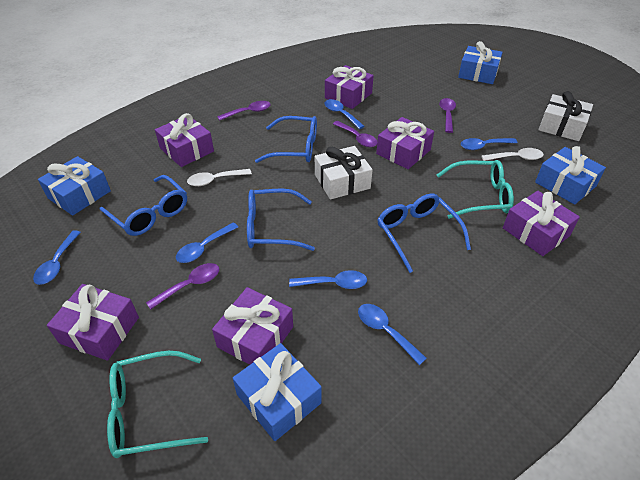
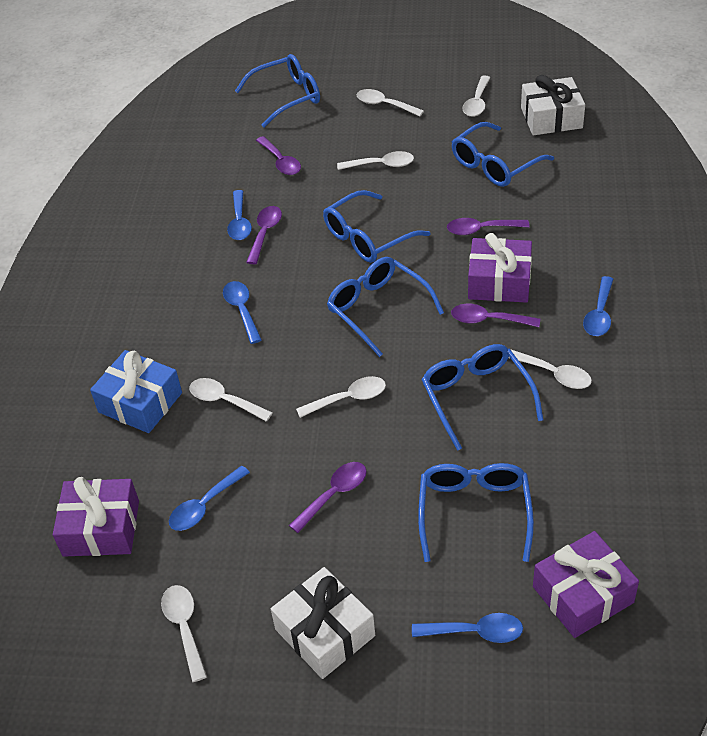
blue gift: [38,156,111,216] [233,343,322,441] [458,41,503,84] [535,146,606,205] = 4 -> [90,350,182,433] = 1
blue glasses: [99,175,187,236] [247,188,315,251] [255,116,317,163] [377,193,471,273] = 4 -> [235,54,320,128] [323,190,430,263] [327,257,444,357] [418,463,534,562] [421,344,543,451] [452,122,554,187] = 6
blue spoon: [33,230,81,285] [176,223,238,263] [289,270,367,289] [325,99,364,129] [358,304,427,365] [461,138,517,150] = 6 -> [169,466,250,531] [223,281,262,344] [227,190,252,240] [412,613,523,643] [583,276,613,336] = 5
purple gift: [47,284,139,361] [155,113,214,167] [212,287,293,365] [325,65,374,109] [376,117,434,169] [503,191,580,256] = 6 -> [53,477,139,557] [468,233,532,303] [533,531,639,638] = 3
purple spoon: [146,263,219,310] [217,101,271,121] [333,121,377,147] [439,98,456,133] = 4 -> [246,206,282,264] [256,136,301,175] [289,462,367,533] [447,218,530,235] [451,304,540,327] = 5
turquoise glasses: [107,351,208,458] [437,160,514,219] = 2 -> none = 0
white spoon: [187,169,252,186] [481,148,544,161] = 2 -> [161,585,207,682] [190,378,273,422] [296,376,386,418] [337,151,414,170] [357,89,424,117] [462,75,490,117] [509,349,592,389] = 7

